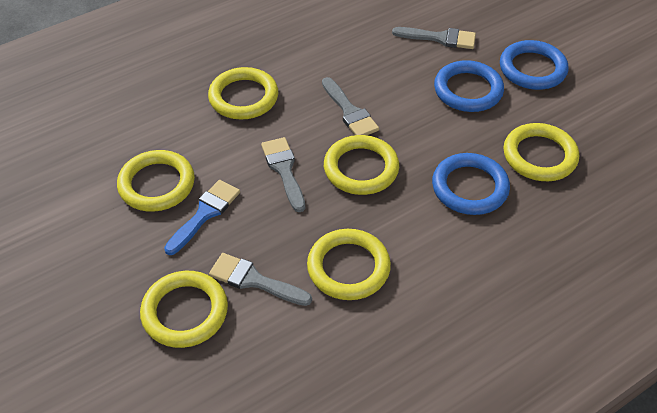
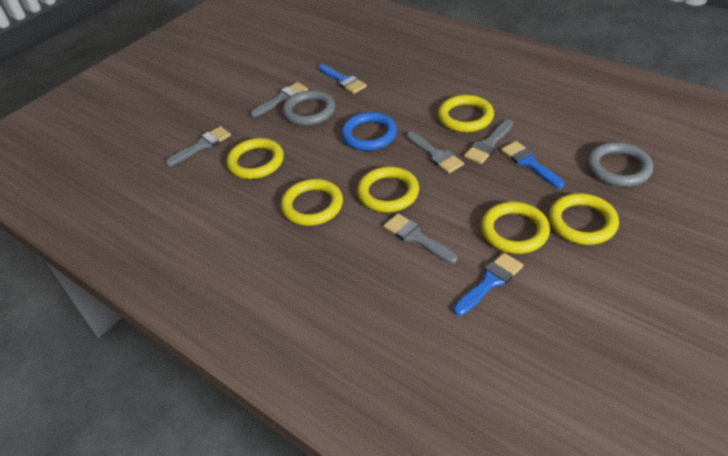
blue brush: [164,180,240,255] = 1 -> [318,64,367,94] [454,253,523,316] [501,141,565,188] = 3
blue ring: [432,153,510,215] [434,60,504,112] [500,40,568,90] = 3 -> [341,112,397,151] = 1
grey brush: [209,253,312,306] [261,137,305,212] [322,77,379,135] [392,27,476,49] = 4 -> [165,126,231,166] [250,82,308,117] [383,214,457,264] [406,132,464,173] [464,120,513,164] = 5
grey ring: none = 0 -> [283,90,335,126] [587,142,653,187] = 2

